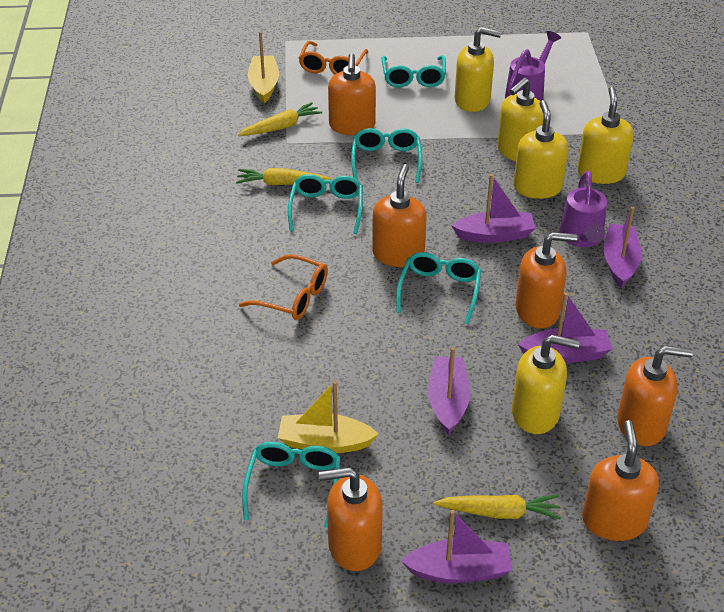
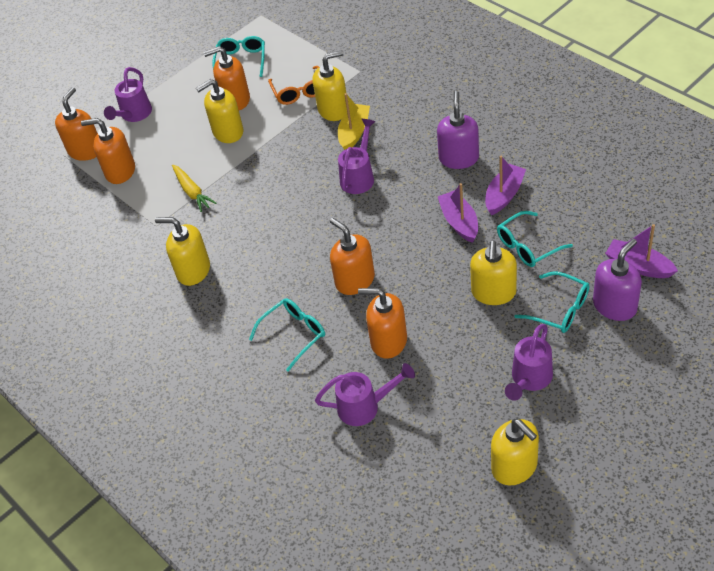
orange glasses: [239,254,328,320] [299,41,368,74] = 2 -> [268,66,319,105] = 1
orange soap dispenser: [319,467,383,571] [328,53,376,135] [372,164,427,267] [515,232,578,329] [582,420,659,541] [617,346,693,446] = 6 -> [55,87,98,161] [81,118,135,184] [203,46,250,110] [330,218,375,295] [358,288,407,359] = 5
purple boat: [401,510,512,584] [428,347,471,434] [451,174,536,243] [518,292,612,364] [604,207,642,288] = 5 -> [438,183,478,243] [485,156,526,215] [605,224,678,278] = 3
purple soap dispenser: none = 0 -> [437,91,479,169] [593,239,642,321] = 2
purple watering can: [505,31,561,102] [559,171,607,247] = 2 -> [104,67,152,122] [315,363,415,426] [338,119,375,194] [505,324,553,401] = 4
turquoise glasses: [242,442,340,528] [288,174,363,234] [351,128,422,183] [382,55,446,87] [396,252,481,324] = 5 -> [212,36,265,77] [249,298,325,372] [497,211,573,267] [515,272,589,333] = 4
yellow boat: [248,31,279,103] [278,381,378,453] = 2 -> [338,93,370,150] = 1
yellow carrot: [236,168,332,185] [238,102,322,136] [434,495,561,520] = 3 -> [172,165,216,212] = 1

